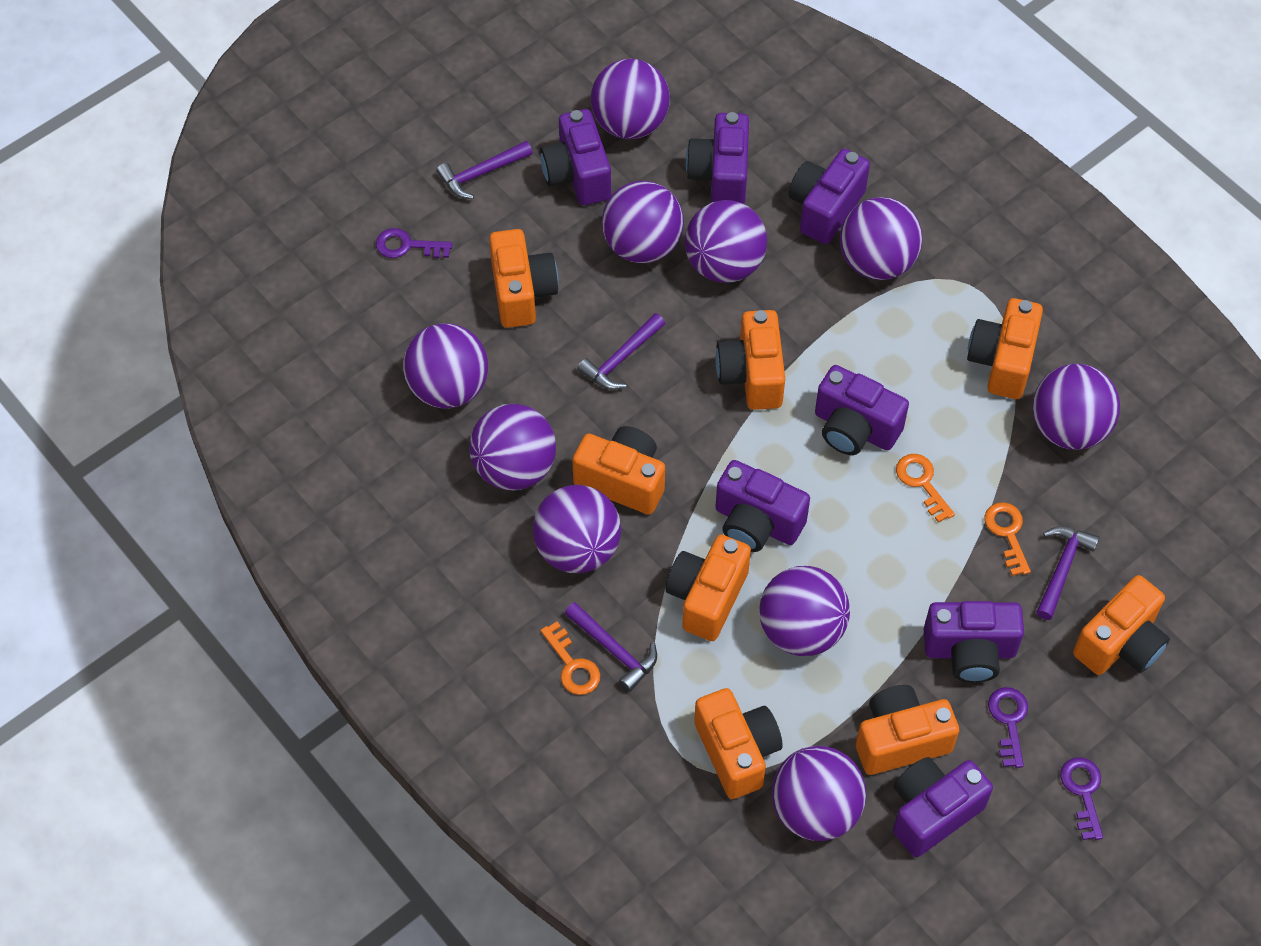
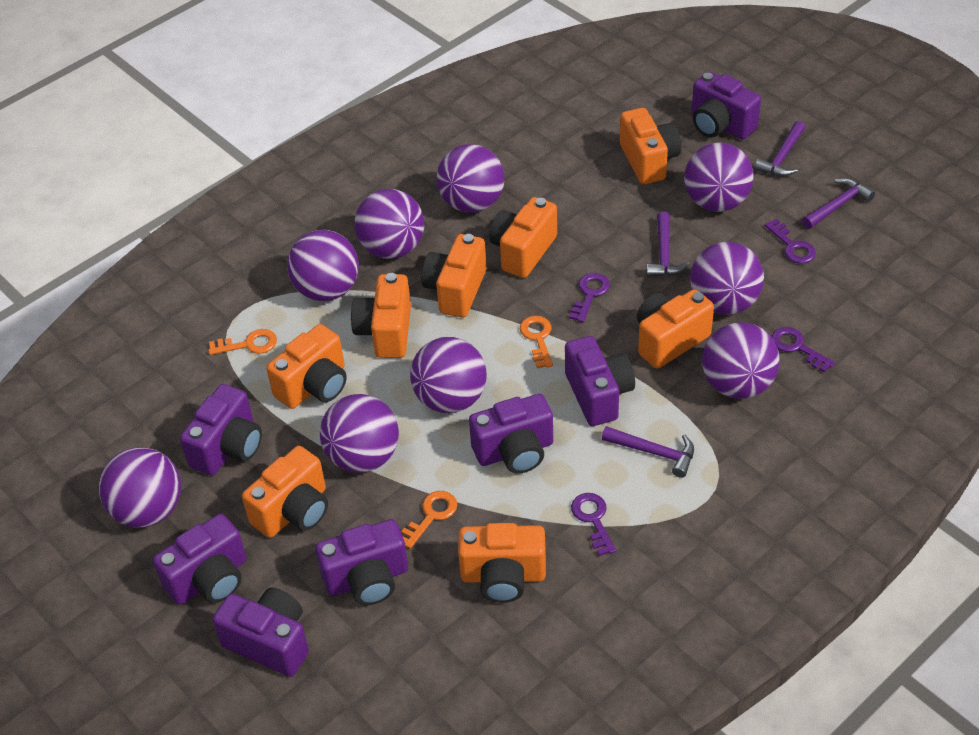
purple ball: [403,323,488,408] [469,404,556,490] [533,485,621,573] [591,59,670,139] [602,181,684,263] [685,200,767,283] [759,566,850,656] [772,746,866,841] [840,197,923,280] [1032,364,1120,450] = 10 -> [99,447,181,528] [287,230,359,301] [320,394,399,473] [355,189,424,259] [410,337,487,413] [436,144,504,213] [684,142,754,212] [690,242,764,315] [702,322,780,399] = 9
purple key: [376,228,452,258] [988,687,1028,768] [1060,757,1103,840] = 3 -> [569,273,610,323] [571,493,616,556] [764,219,816,264] [771,327,835,373] = 4

